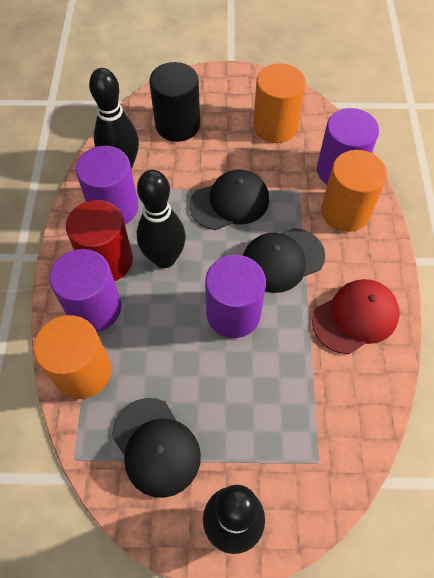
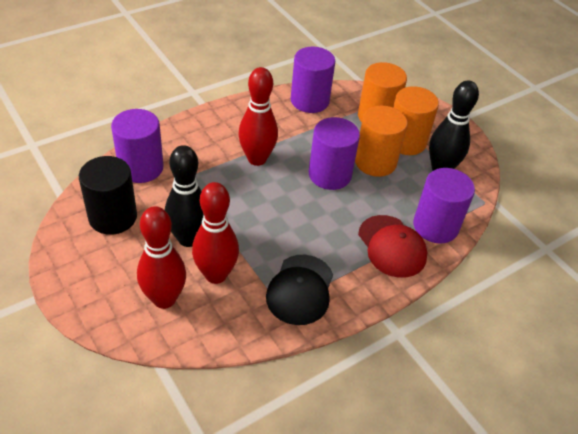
black bowling pin: [89,68,139,170] [137,170,186,268] [203,485,265,554] = 3 -> [165,145,204,247] [429,80,479,171] = 2
black cap: [112,398,201,498] [189,170,269,230] [243,228,325,293] = 3 -> [266,255,333,325] = 1
red bowling pin: none = 0 -> [137,206,186,309] [192,182,239,284] [238,67,278,166] = 3
red cylinder: [66,200,133,281] = 1 -> none = 0

